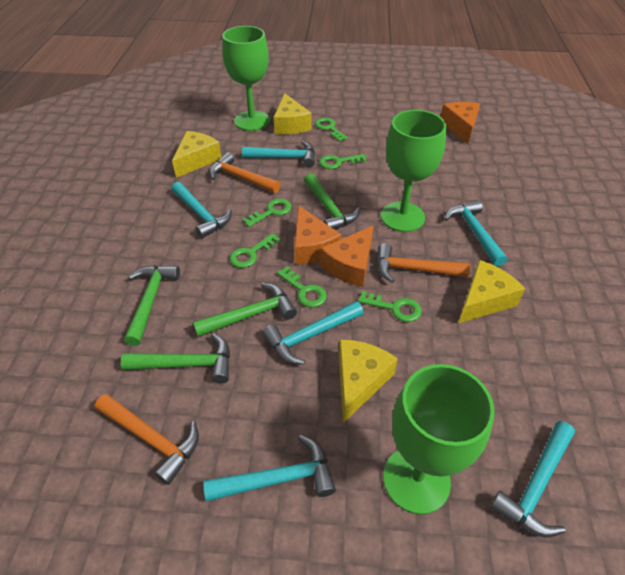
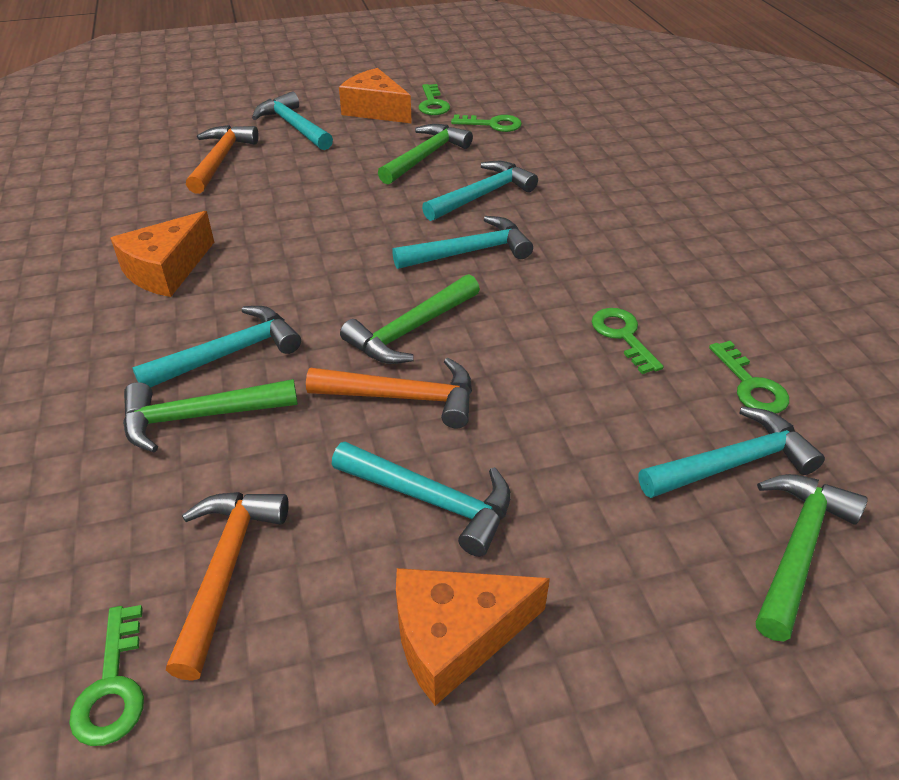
green goblet: [222,26,270,131] [381,110,446,232] [383,364,495,514] = 3 -> none = 0
green key: [230,233,281,268] [242,198,292,227] [277,266,327,307] [315,118,348,142] [319,154,367,169] [358,291,421,322] = 6 -> [69,605,144,746] [418,84,450,115] [451,114,522,132] [592,308,663,374] [709,341,789,414] = 5
yellow cheese: [172,131,221,178] [274,93,311,134] [339,340,398,423] [458,260,525,324] = 4 -> none = 0

